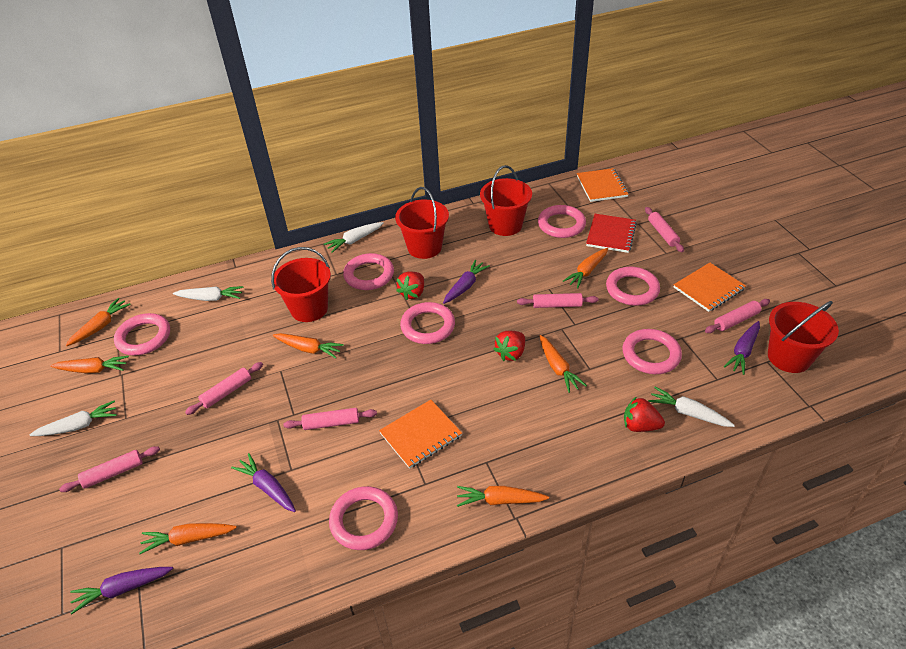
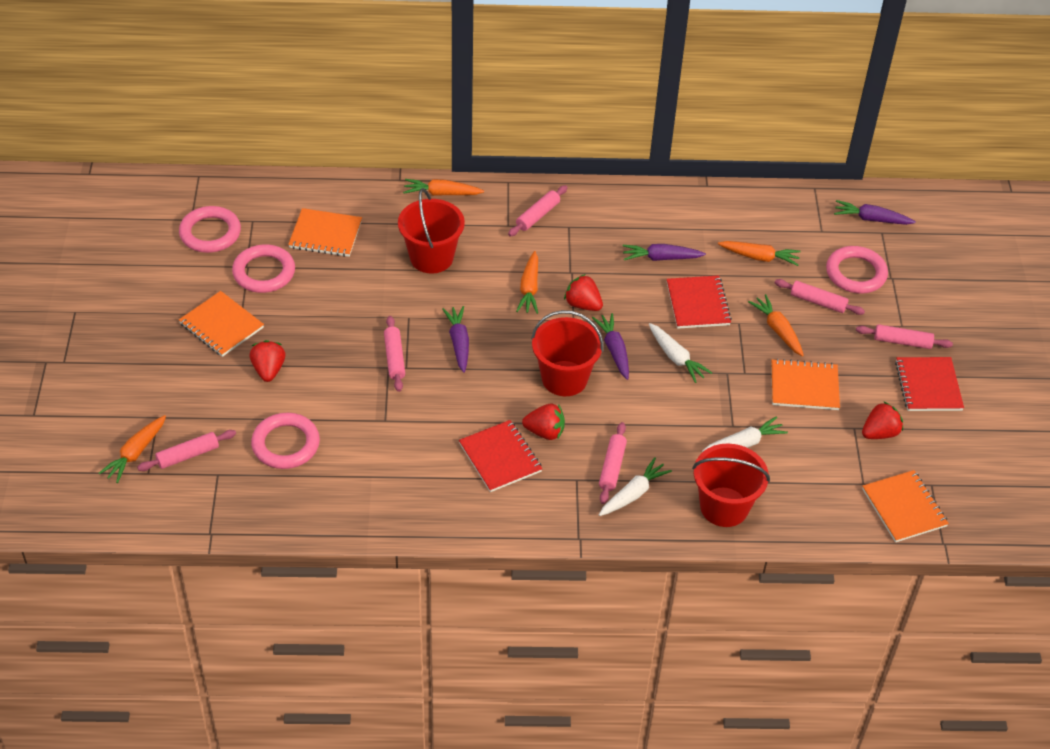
orange carrot: [50,356,129,373] [65,298,131,346] [139,523,237,554] [273,333,344,358] [457,486,549,507] [540,335,587,393] [563,248,608,288] = 7 -> [99,415,166,483] [403,179,484,196] [516,251,538,314] [718,241,801,266] [748,294,804,357] = 5
orange notebook: [379,400,462,469] [577,168,629,202] [674,263,746,312] = 3 -> [179,291,264,357] [288,208,362,257] [771,359,840,410] [862,470,949,542] = 4
pink ring: [114,313,170,356] [329,486,398,550] [343,253,394,290] [400,302,455,344] [538,205,586,238] [606,267,660,306] [623,329,682,374] = 7 -> [179,206,241,253] [232,245,295,293] [251,413,320,469] [826,246,888,294] = 4
red bucket: [271,247,331,322] [395,187,449,259] [480,165,532,236] [768,301,839,373] = 4 -> [398,188,465,274] [531,310,604,396] [692,444,770,527] = 3
red notebook: [586,214,637,253] = 1 -> [459,420,542,492] [667,275,732,329] [895,357,964,411] = 3
red strawberry: [396,271,424,300] [494,331,525,361] [624,396,665,432] = 3 -> [250,340,285,382] [522,404,565,440] [564,274,603,311] [862,401,903,439] = 4
white carrot: [29,401,117,436] [173,286,244,301] [324,222,383,253] [648,387,735,427] = 4 -> [599,457,672,516] [649,323,712,383] [702,416,788,452] = 3

